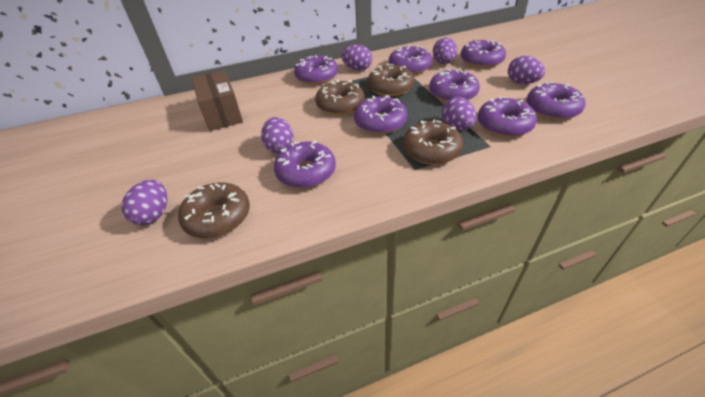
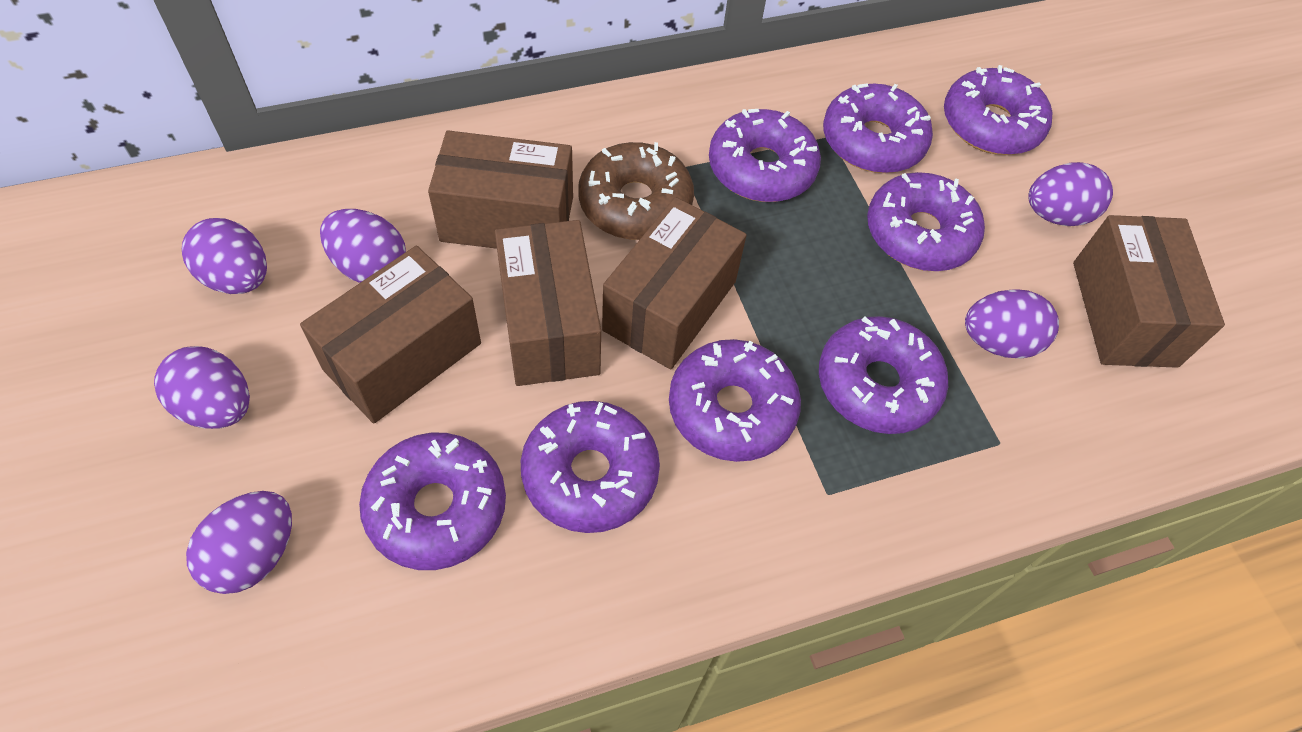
brown box: [192,71,243,131] = 1 -> [300,246,481,424] [428,130,573,249] [495,220,601,386] [602,197,747,369] [1073,215,1225,368] = 5
brown donut: [178,182,250,238] [315,79,365,115] [367,64,415,97] [403,119,463,165] = 4 -> [578,142,694,240] = 1

